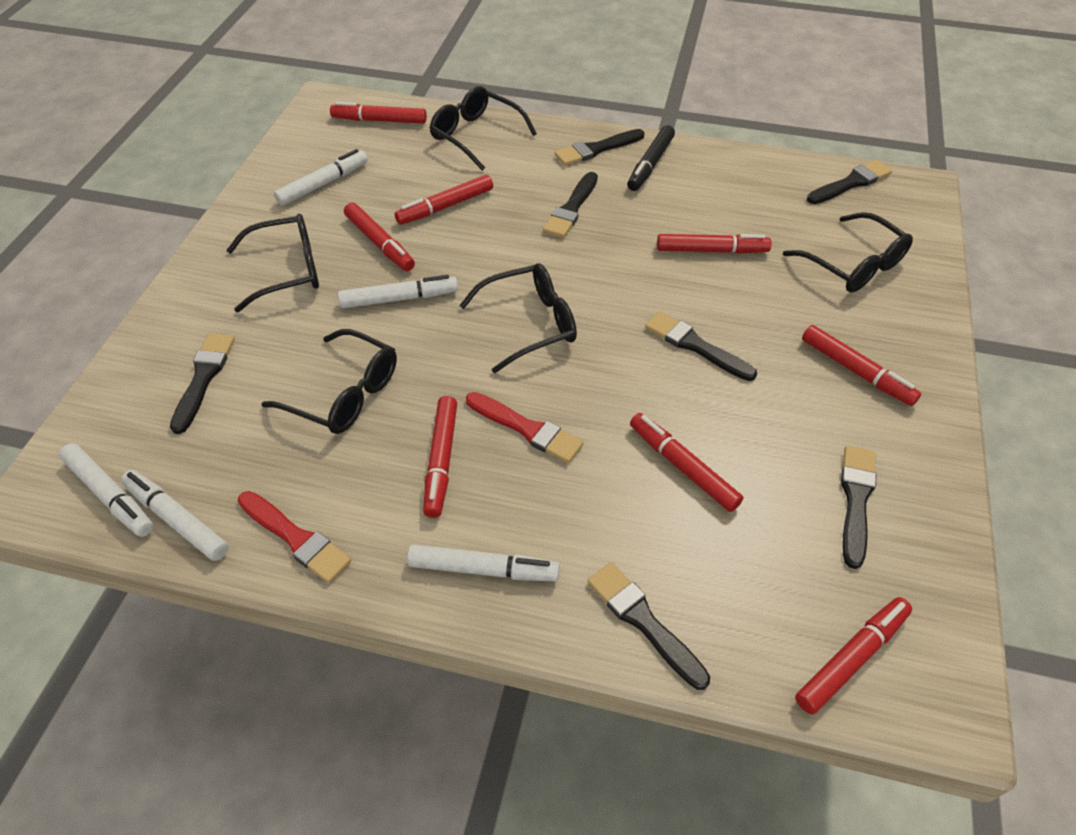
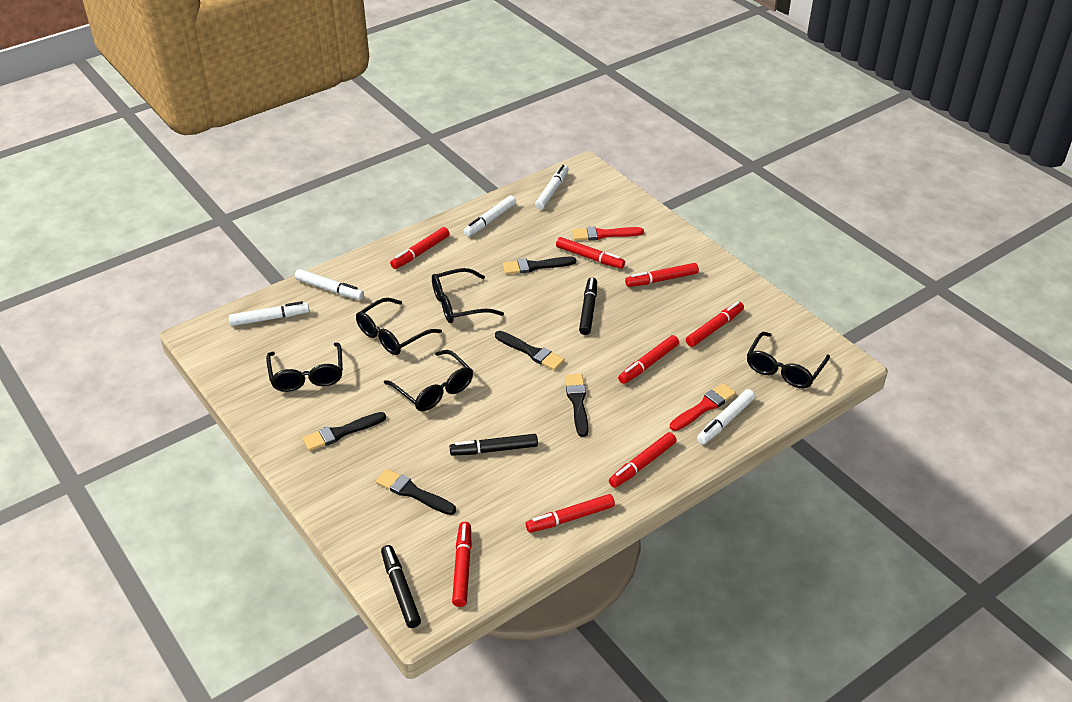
black brush: [170,333,235,434] [543,172,598,238] [555,129,645,166] [587,562,710,690] [645,311,757,381] [807,160,892,204] [841,446,877,569] = 7 -> [303,412,386,451] [376,469,456,515] [495,331,565,370] [503,257,576,275] [565,374,589,437] = 5
black marker: [627,125,675,191] = 1 -> [381,545,421,628] [449,434,538,456] [579,277,597,335] = 3

